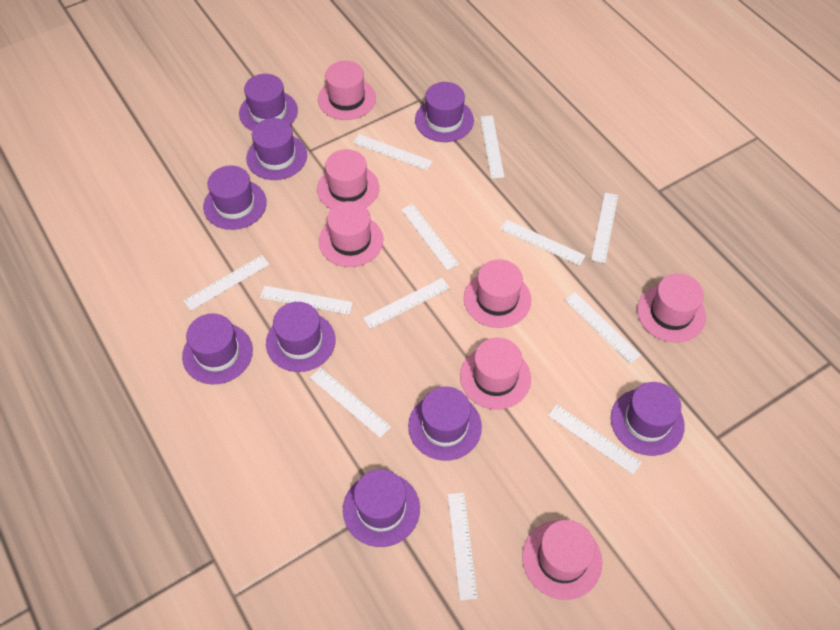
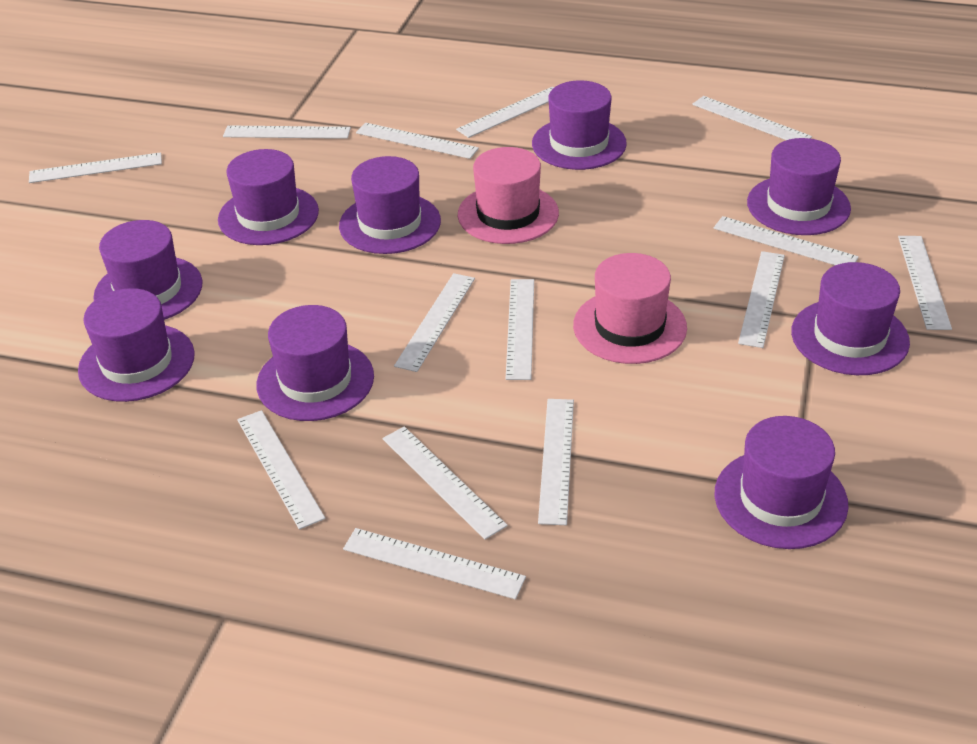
pink hat: [317,149,379,209] [318,61,376,120] [319,201,383,267] [460,338,531,409] [464,259,531,328] [522,520,602,600] [637,273,706,343] = 7 -> [458,147,559,244] [573,253,687,364] = 2
white ruler: [183,255,270,311] [260,286,353,315] [310,368,391,438] [353,134,433,170] [363,278,450,329] [401,204,459,270] [448,493,477,600] [480,115,504,179] [500,219,586,266] [548,404,642,474] [565,292,641,363] [591,193,618,263] = 12 -> [29,152,162,183] [223,126,351,139] [237,410,325,530] [343,528,526,599] [356,123,479,159] [383,426,508,540] [394,273,475,372] [456,87,554,138] [506,279,534,380] [538,399,574,525] [692,96,812,140] [714,216,859,265] [738,251,785,348] [898,236,952,330] = 14

